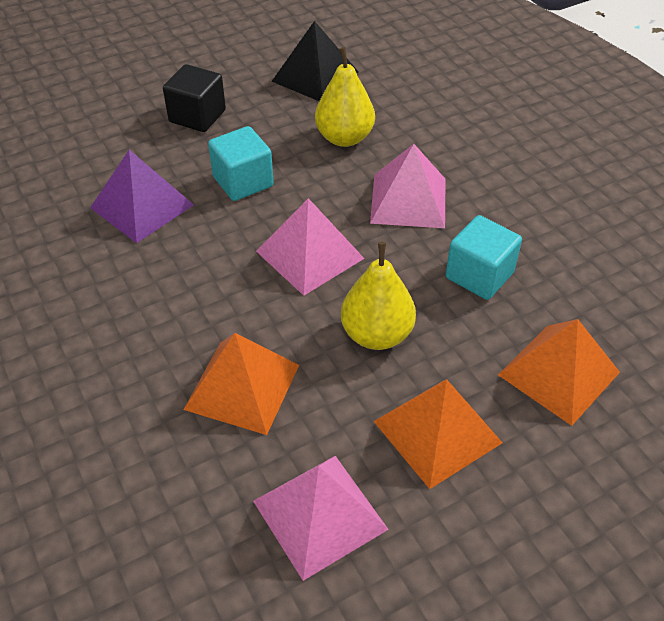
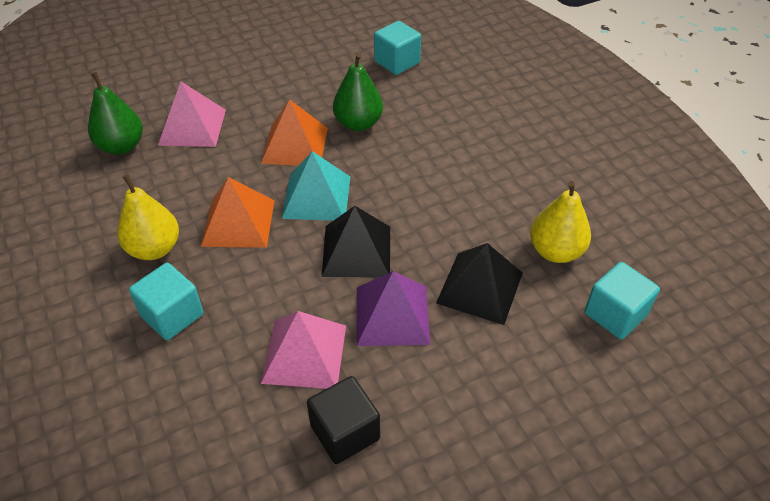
black pyramid: [271,21,358,101] = 1 -> [322,206,390,277] [436,243,523,325] = 2
green pear: none = 0 -> [88,72,143,155] [333,53,383,131] = 2
orange pyramid: [183,333,299,435] [374,379,503,489] [498,319,620,426] = 3 -> [201,177,275,248] [261,99,328,166] = 2
pink pyramid: [253,456,389,581] [256,198,365,296] [370,144,445,228] = 3 -> [158,82,226,147] [261,311,346,389] = 2
turquoise cube: [208,126,274,201] [446,215,522,300] = 2 -> [129,263,204,340] [374,21,421,75] [584,262,660,339] = 3
turquoise pyramid: none = 0 -> [282,151,350,221] = 1

